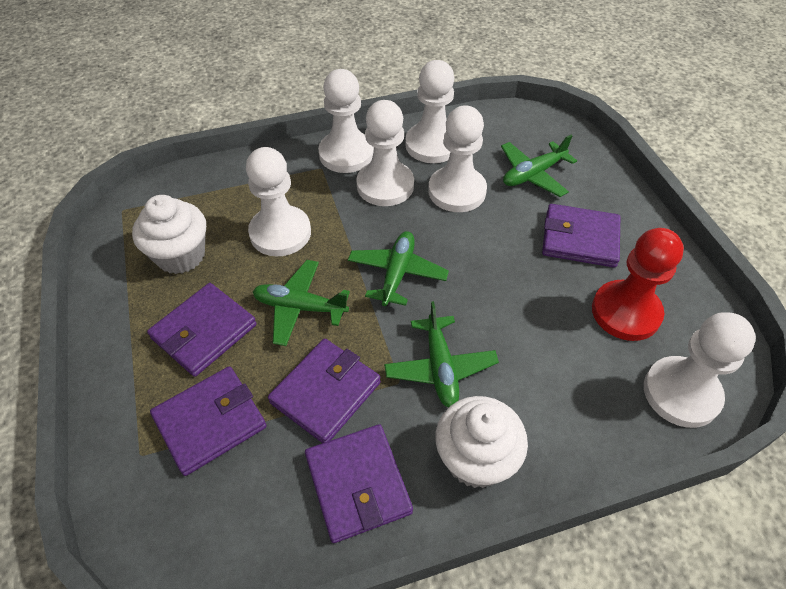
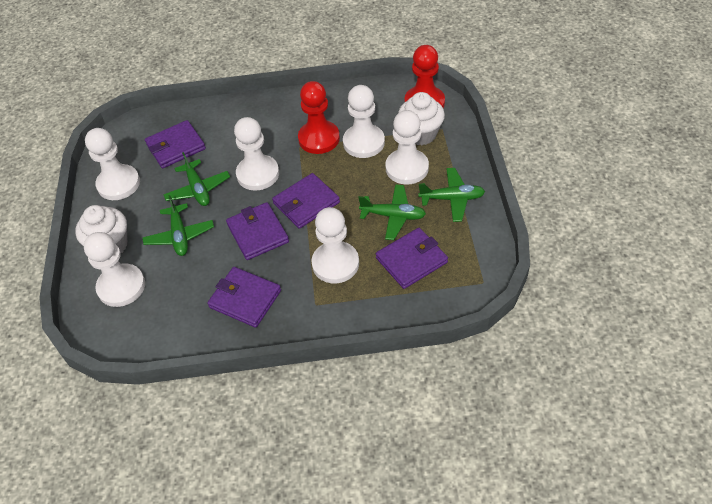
red pawn: [592,228,684,341] = 1 -> [298,81,340,154] [405,45,445,108] = 2

